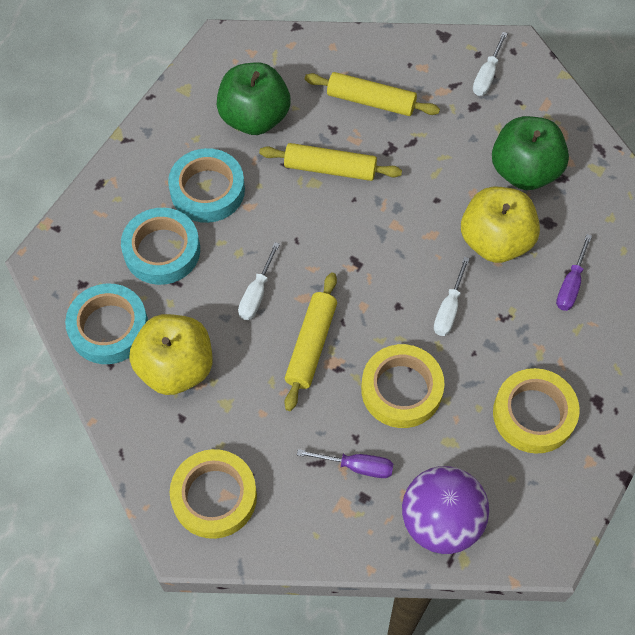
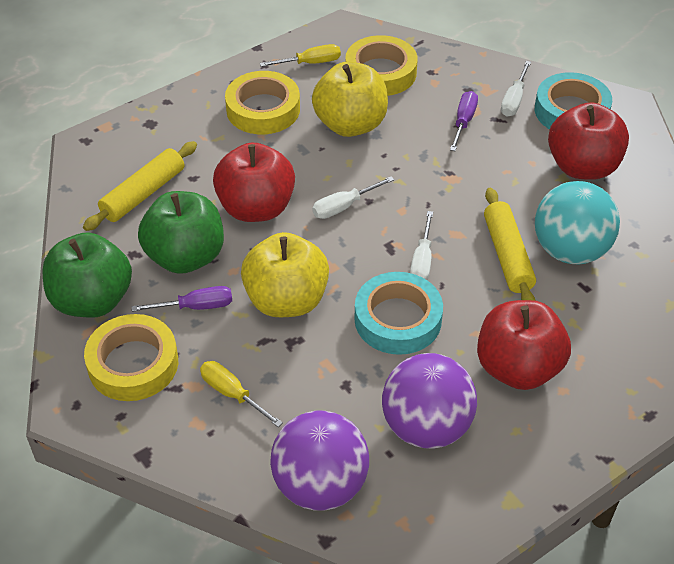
purple ball: [402,466,489,554] = 1 -> [270,411,369,511] [382,353,477,448] = 2
red apple: none = 0 -> [213,142,295,222] [477,300,571,390] [548,102,629,180] = 3
turquoise ball: none = 0 -> [535,181,620,264] = 1
turquoise tape: [65,284,148,364] [121,208,200,285] [168,148,245,223] = 3 -> [355,272,443,355] [535,72,612,129] = 2
yellow rolling pin: [259,143,402,181] [284,273,337,411] [305,72,440,116] = 3 -> [83,141,197,231] [484,188,536,301] = 2
yellow screwdriver: none = 0 -> [200,361,283,427] [260,44,341,67] = 2

